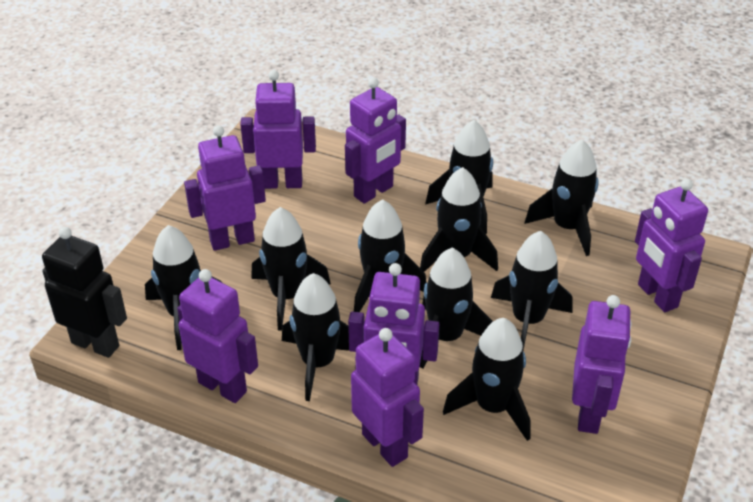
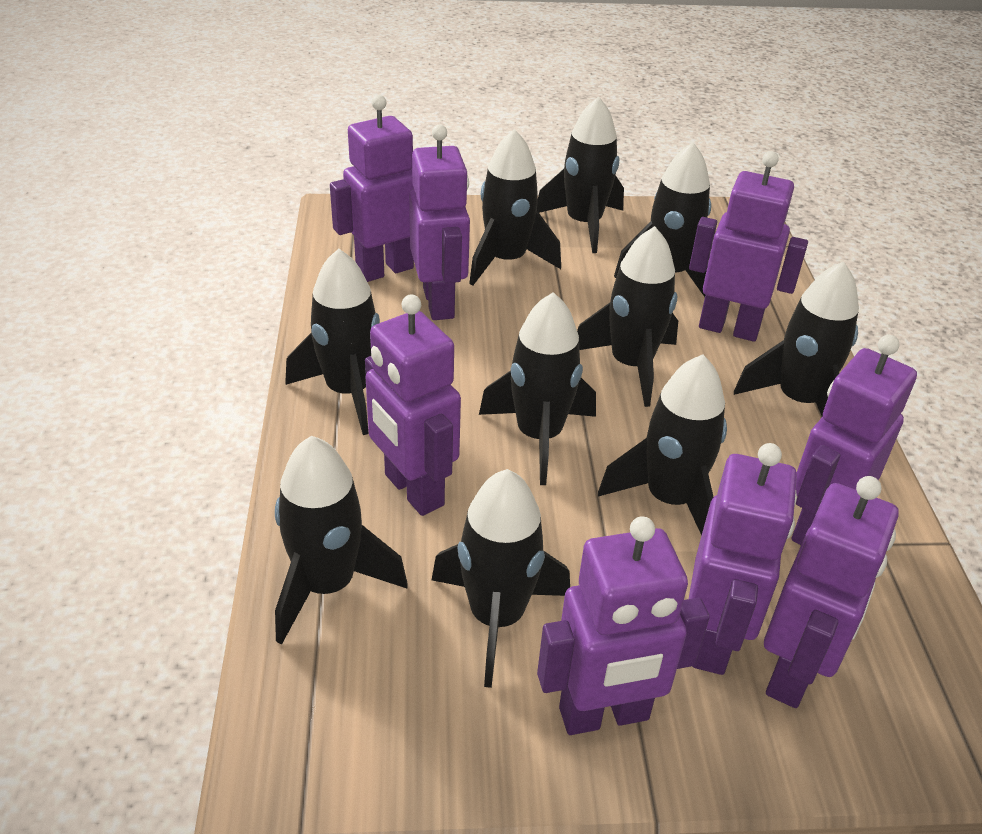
black robot: [42,227,127,358] = 1 -> none = 0

